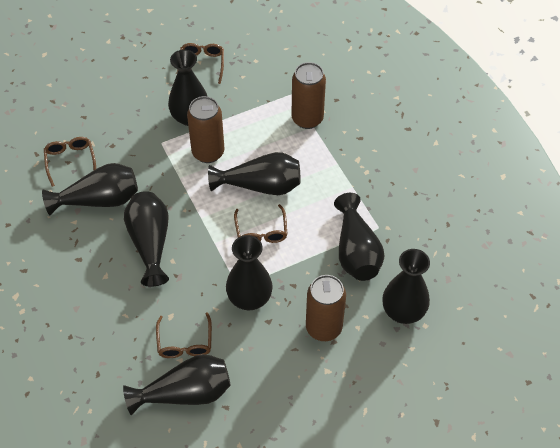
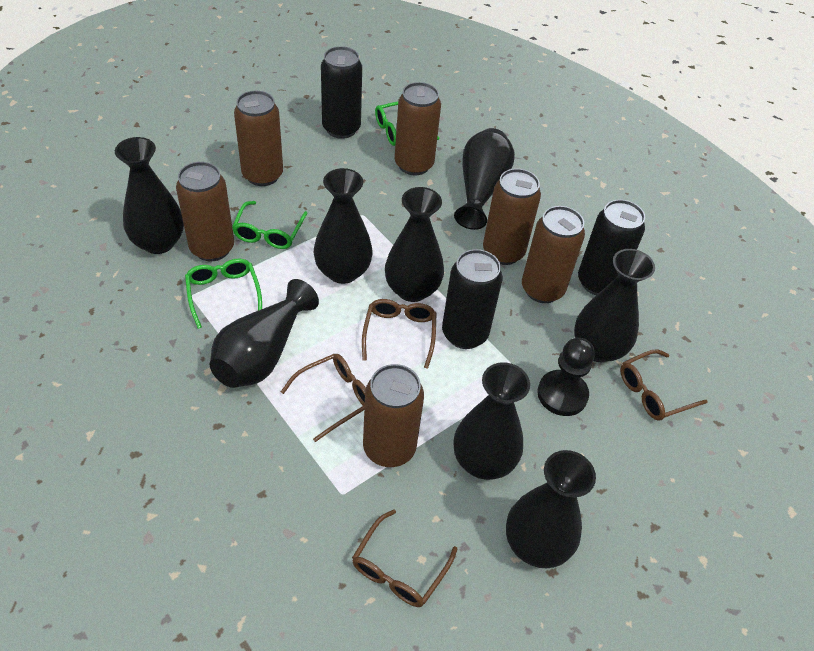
black can: none = 0 -> [321,46,362,139] [442,249,503,349] [578,199,645,295] = 3
black pawn: none = 0 -> [537,338,595,416] = 1
brown can: [187,96,224,163] [292,62,326,129] [306,275,346,341] = 3 -> [176,162,234,261] [234,91,283,186] [363,364,424,467] [395,82,441,176] [483,169,541,265] [522,206,585,303] = 6
green glasses: none = 0 -> [185,259,262,329] [232,201,307,249] [375,102,439,146] = 3

